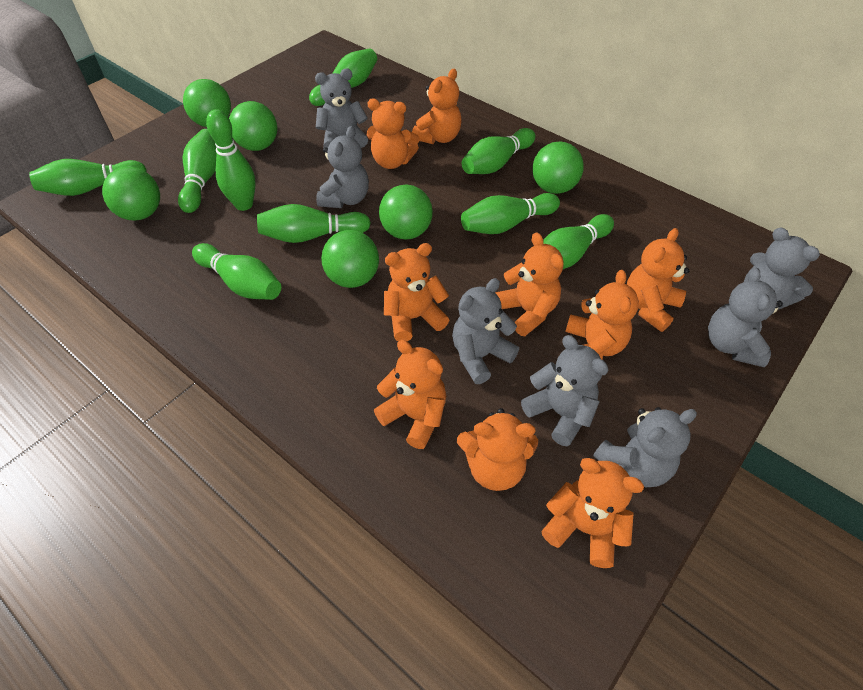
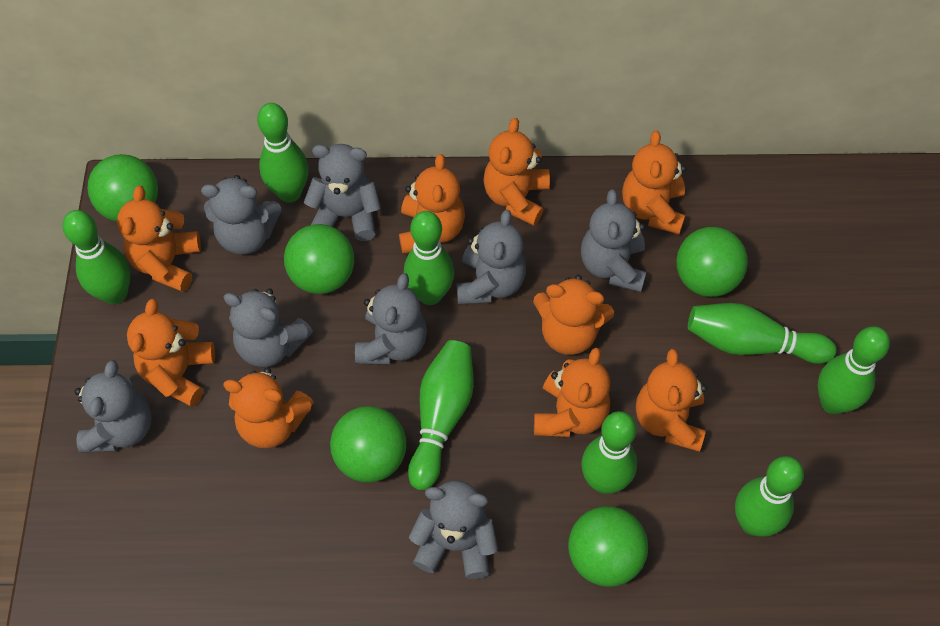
green ball: [102,167,160,221] [183,79,231,127] [229,101,277,151] [321,230,379,288] [379,185,433,240] [532,142,584,194] = 6 -> [87,154,158,222] [284,224,354,294] [330,406,406,483] [568,506,648,587] [676,227,748,297] = 5
green bowling pin: [29,159,147,196] [178,129,217,213] [192,243,281,300] [206,109,256,211] [257,204,371,243] [309,48,377,106] [461,193,560,234] [462,128,535,174] [543,214,614,269] = 9 -> [63,210,130,305] [257,103,309,203] [404,211,454,305] [408,340,474,490] [581,411,637,494] [688,303,836,364] [735,456,804,537] [818,326,890,414] = 8
grey teddy bear: [315,68,368,148] [316,126,369,208] [452,278,519,384] [521,335,608,446] [593,407,697,487] [708,267,783,367] [744,227,820,310] = 7 -> [75,360,152,452] [201,175,281,255] [224,288,313,367] [304,144,381,241] [355,273,427,364] [409,481,498,579] [456,210,526,305] [581,190,646,292] = 8

